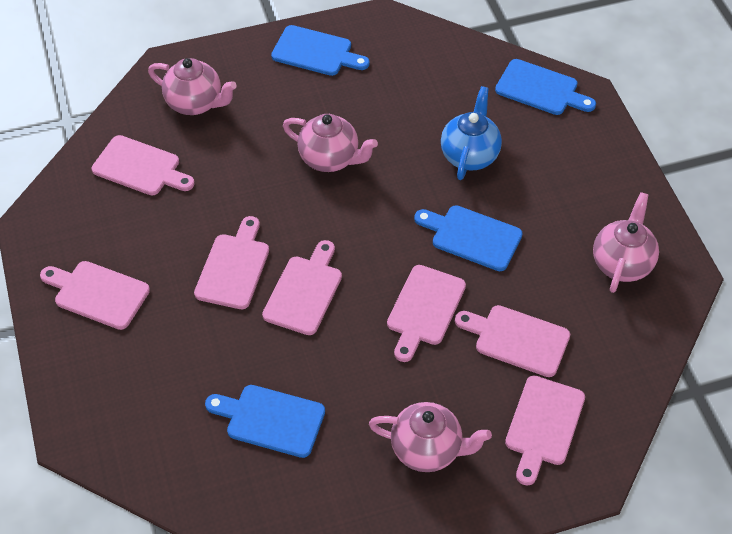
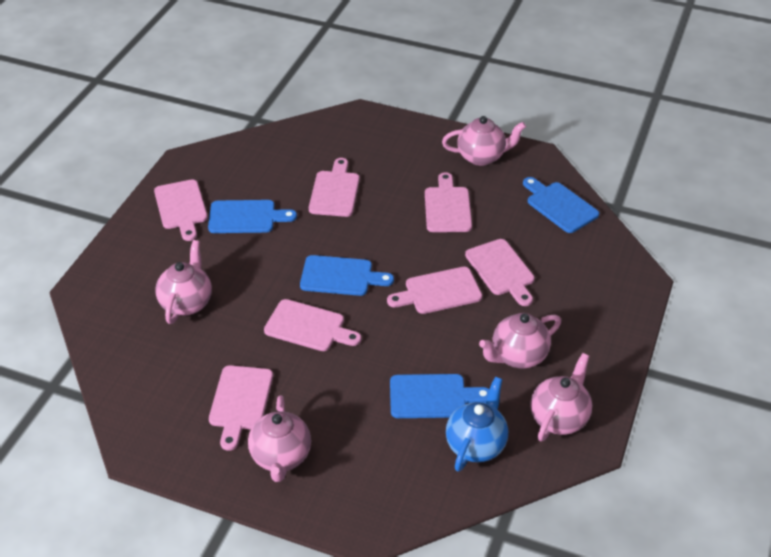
pink teapot: [148,58,237,115] [283,114,378,172] [369,402,492,472] [593,192,659,293] = 4 -> [155,240,212,324] [248,395,311,482] [442,116,526,166] [479,313,561,368] [530,353,592,442] = 5

